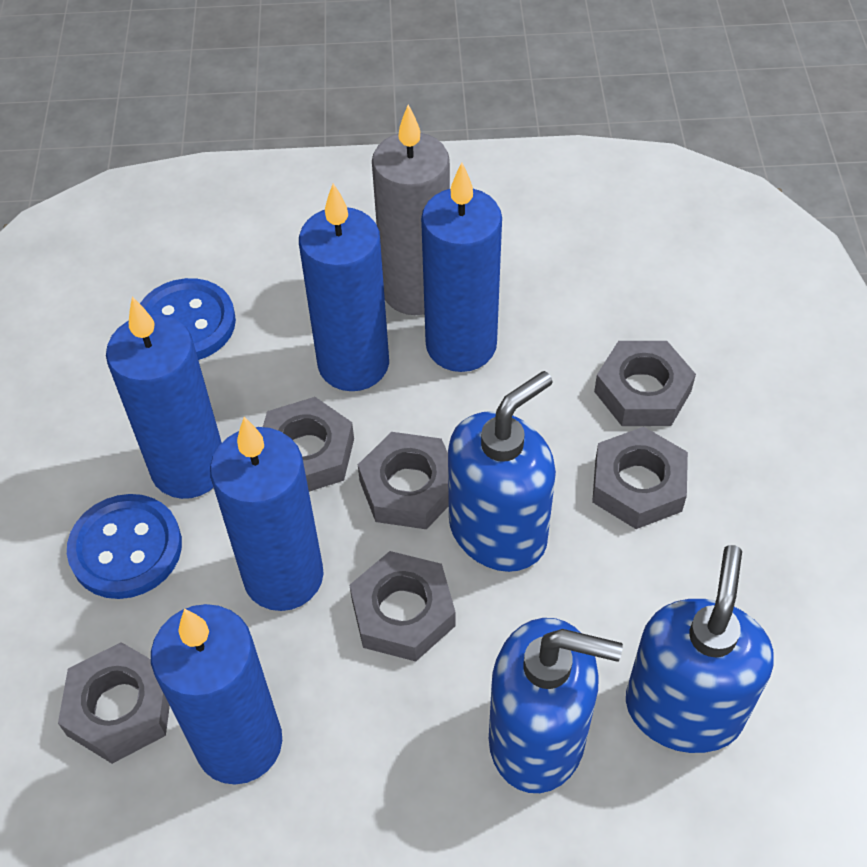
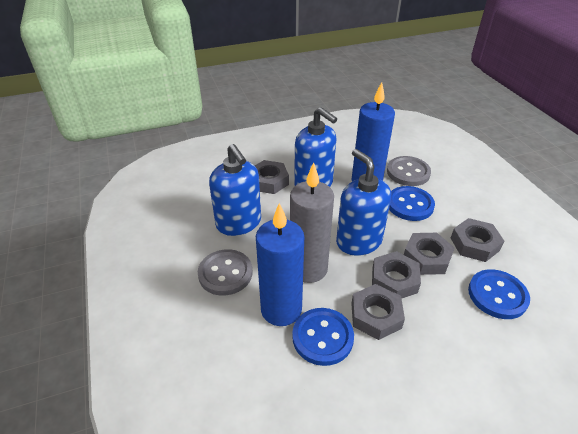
blue button: [67,494,182,599] [140,278,236,360] = 2 -> [292,308,354,366] [389,186,435,221] [468,269,530,319] = 3
blue candle: [106,297,222,499] [151,604,282,784] [210,417,324,611] [299,183,389,391] [421,163,502,372] = 5 -> [256,203,304,326] [352,82,395,181] = 2
grey button: none = 0 -> [198,249,253,296] [387,156,431,186] = 2
grey nut: [58,642,170,764] [263,397,354,492] [350,551,456,661] [358,432,449,529] [592,427,688,529] [594,341,696,426] = 6 -> [255,160,289,194] [351,284,405,340] [372,251,421,299] [404,233,455,275] [451,218,504,262] = 5

